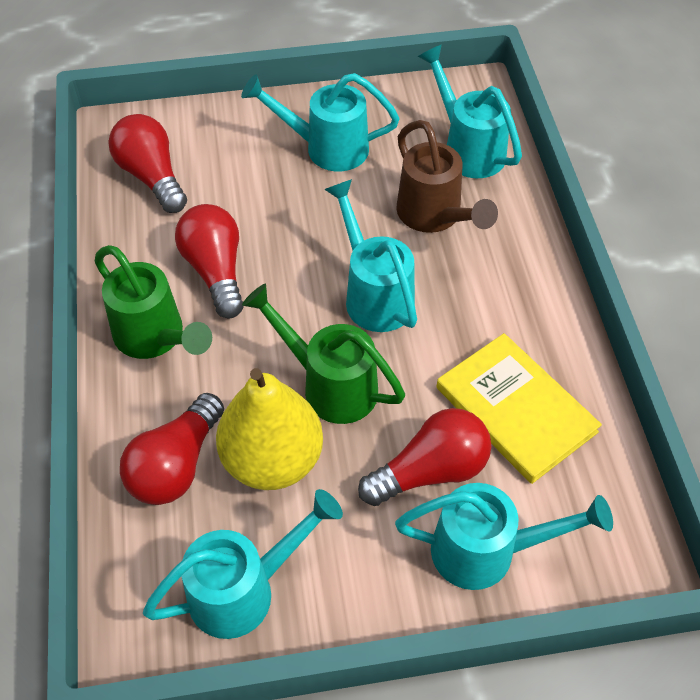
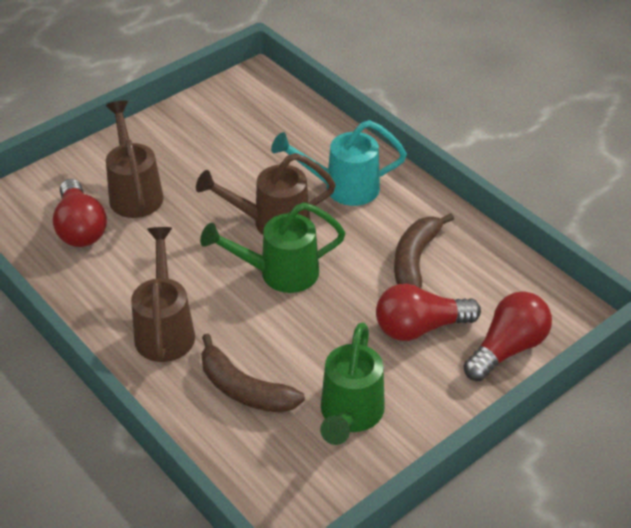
brown banana: none = 0 -> [201,334,305,413] [394,213,454,289] = 2
brown watering can: [396,120,498,233] = 1 -> [106,100,164,218] [131,227,195,362] [196,153,336,235] = 3
red light bulb: [109,114,187,213] [120,393,224,505] [175,204,244,319] [358,408,491,506] = 4 -> [53,179,107,247] [376,284,481,341] [463,291,552,381] = 3
turquoise watering can: [143,489,343,639] [241,73,399,171] [324,179,417,332] [395,483,613,590] [418,44,522,178] = 5 -> [271,120,407,206] = 1
yellow book: [436,333,602,484] = 1 -> none = 0
yellow pear: [216,368,323,490] = 1 -> none = 0

